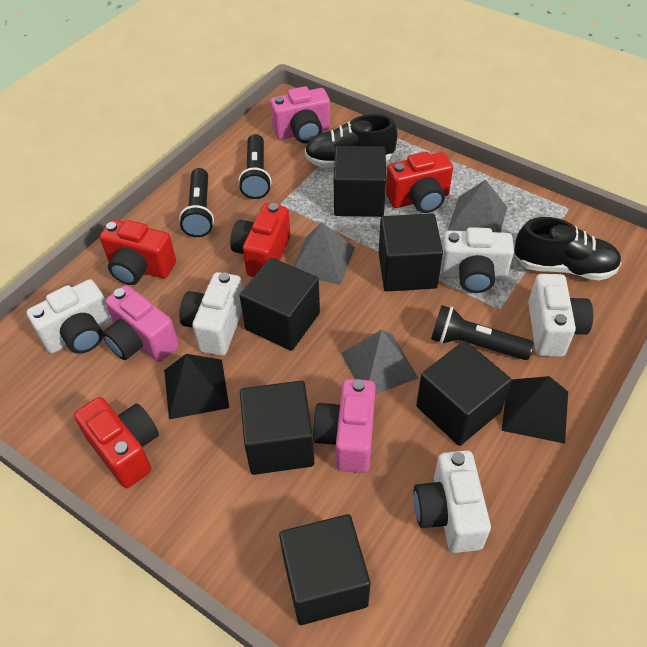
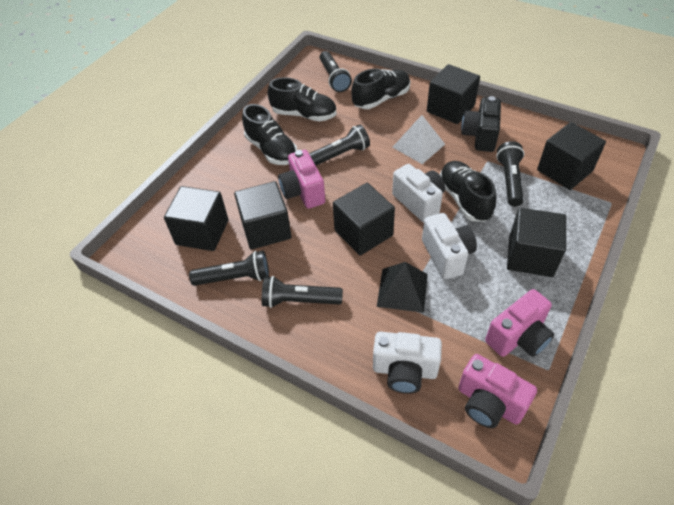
black camera: none = 0 -> [461,96,501,152] = 1
black flashlight: [179,168,214,237] [238,134,271,199] [431,305,534,360] = 3 -> [189,251,269,286] [262,276,343,308] [309,125,370,166] [320,51,352,92] [496,141,525,207] = 5
black pyramid: [164,354,229,419] [501,376,568,444] = 2 -> [377,262,428,313] = 1
black shoe: [305,114,398,168] [514,217,621,281] = 2 -> [242,104,297,165] [268,77,336,122] [352,69,410,109] [440,161,496,221] = 4
grey pyramid: [293,222,355,285] [341,330,418,394] [448,180,507,232] = 3 -> none = 0
red camera: [74,397,159,488] [100,220,176,285] [230,203,290,277] [386,152,453,213] = 4 -> none = 0
white camera: [26,279,112,354] [179,272,243,356] [414,450,491,553] [440,227,514,293] [528,274,593,357] = 5 -> [373,332,442,394] [392,164,445,223] [422,213,477,280] = 3
white pyramid: none = 0 -> [392,115,445,164] = 1

